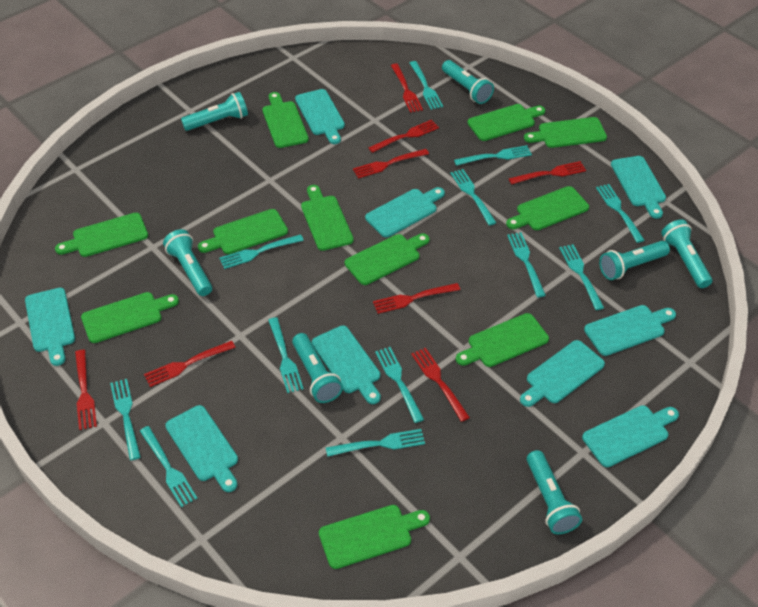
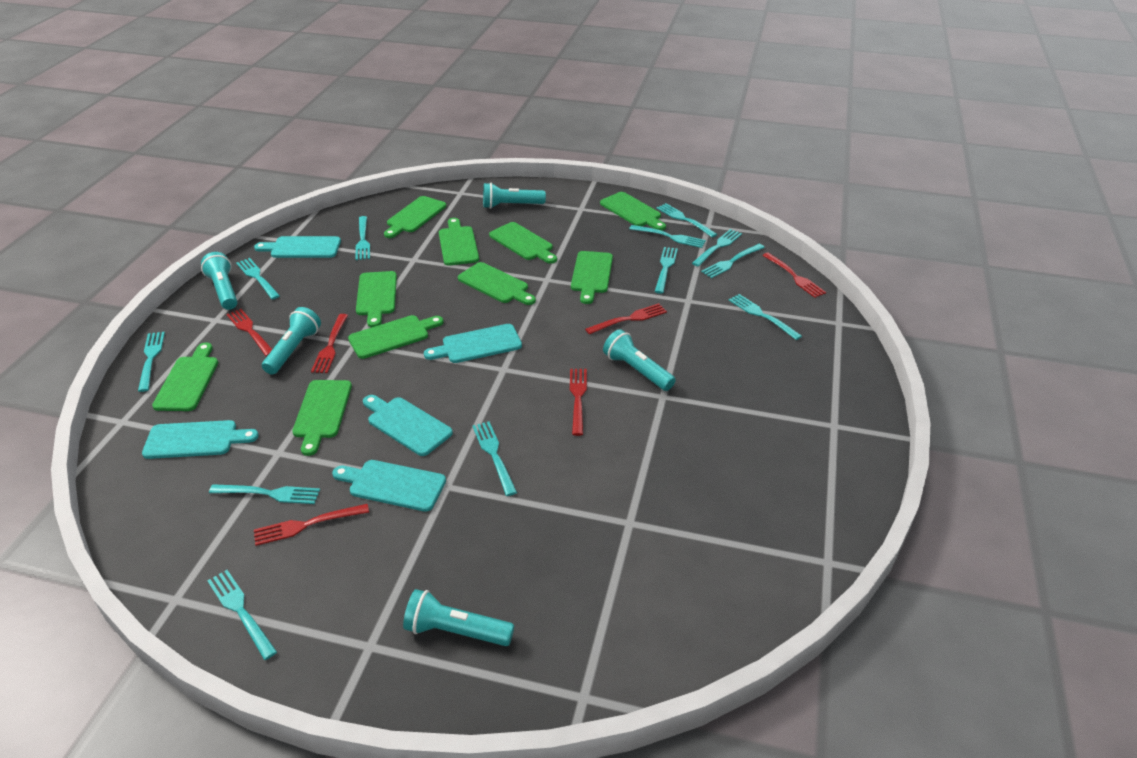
green cutting board: [55,213,148,257] [81,292,179,343] [198,209,288,254] [262,92,309,148] [301,185,354,251] [319,505,430,569] [345,233,430,285] [456,313,549,367] [467,104,545,141] [506,186,589,230] [524,117,607,148] = 11 -> [152,342,218,411] [292,380,352,456] [348,315,444,359] [356,271,397,327] [384,196,446,238] [439,218,479,266] [458,262,536,305] [489,222,557,264] [571,251,613,304] [600,192,666,231] = 10
red fork: [75,350,97,430] [144,341,236,387] [353,149,429,178] [369,120,439,153] [373,283,460,314] [391,63,423,113] [411,348,470,422] [509,161,586,185] = 8 -> [227,309,272,357] [254,504,369,546] [311,314,348,373] [570,369,587,436] [585,303,667,334] [762,253,826,298] = 6
turquoise cutting board: [25,288,75,366] [165,405,238,492] [295,89,345,144] [312,326,381,404] [365,187,445,238] [520,340,605,407] [582,405,679,467] [584,305,676,356] [611,156,666,219] = 9 -> [142,420,259,459] [254,236,341,258] [332,460,446,512] [363,395,453,456] [424,324,522,363] = 5
turquoise flashlight: [163,229,212,296] [181,92,248,131] [292,333,343,403] [442,60,494,104] [527,450,582,534] [599,241,670,280] [661,219,712,288] = 7 -> [201,252,238,310] [262,307,321,375] [403,589,514,646] [483,183,546,209] [603,329,676,391] = 5

